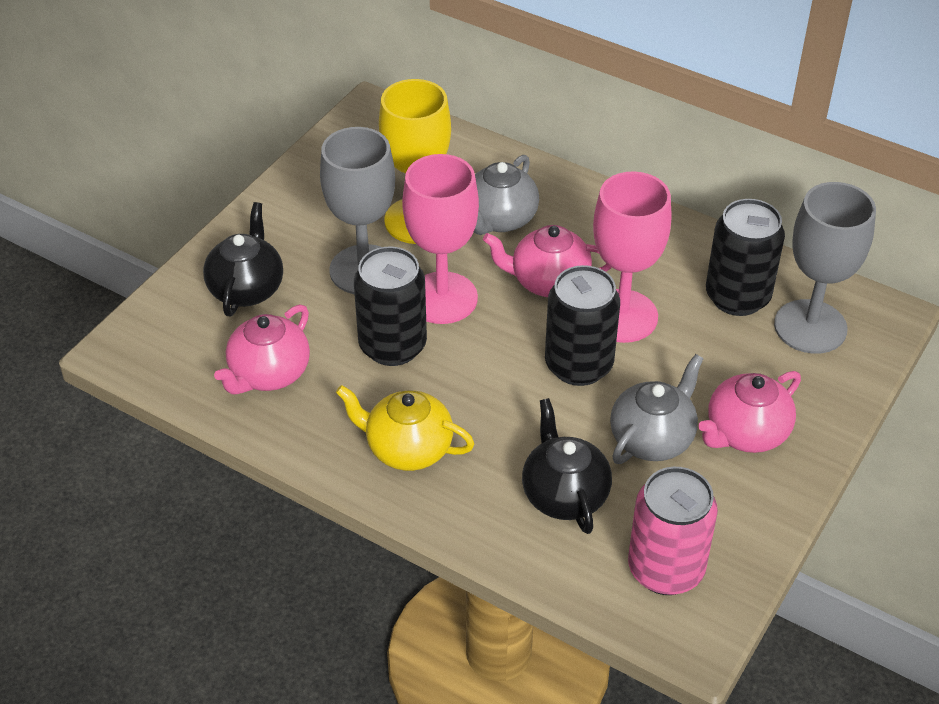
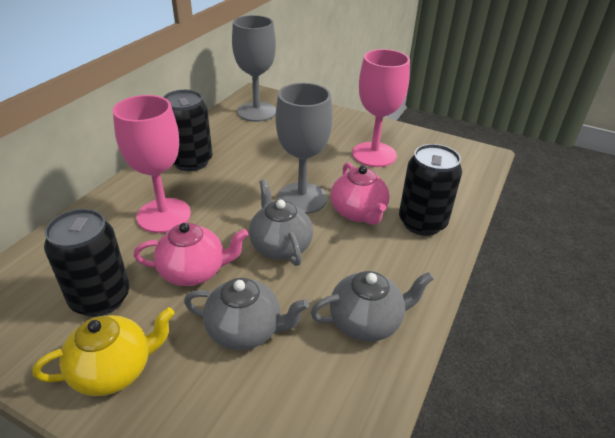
black teapot: [203,202,283,316] [522,398,612,534] = 2 -> none = 0
grey teapot: [474,155,539,235] [610,354,704,464] = 2 -> [184,278,309,350] [249,179,313,266] [310,271,434,342] = 3
pink can: [628,467,718,595] = 1 -> none = 0
pink teapot: [214,304,310,395] [483,225,612,297] [698,371,801,453] = 3 -> [134,223,248,286] [331,163,390,225] = 2
yellow goblet: [379,79,451,244] = 1 -> none = 0

